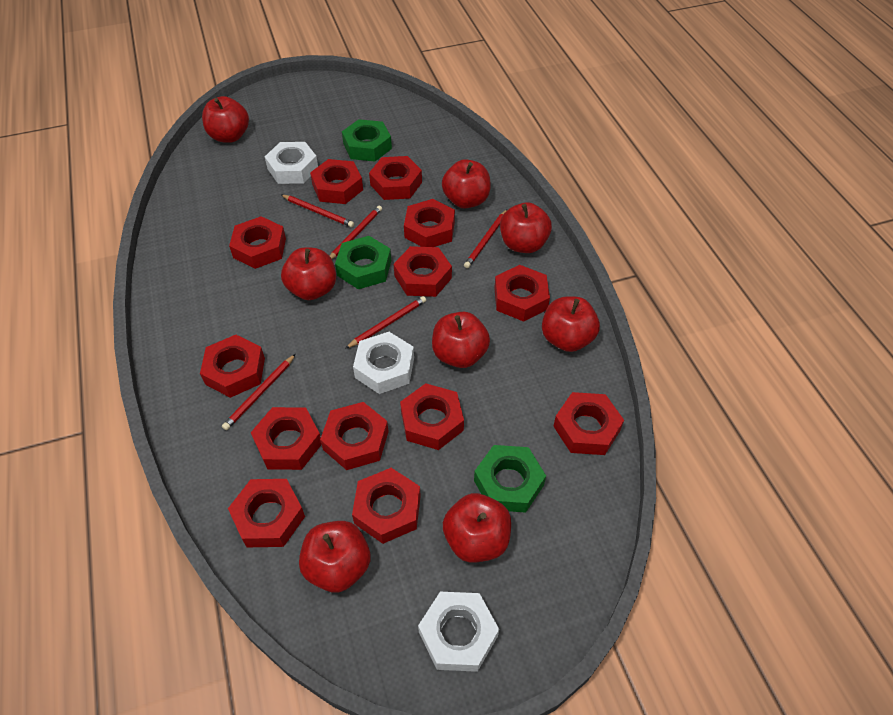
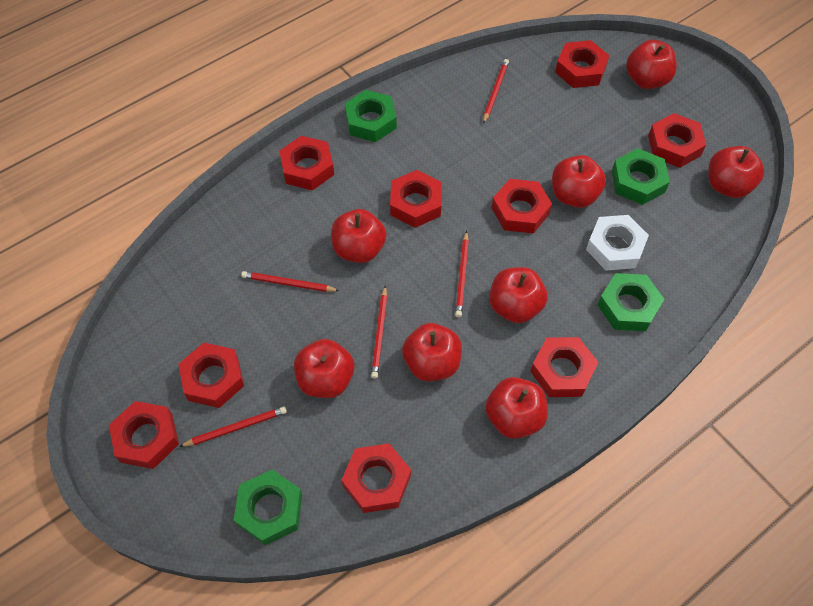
green nut: [335,236,391,289] [342,119,392,161] [474,445,546,513] = 3 -> [234,470,302,545] [345,90,397,142] [598,273,664,331] [612,148,670,205] = 4
red nut: [200,335,265,398] [228,479,305,547] [229,216,286,269] [251,407,322,470] [310,159,363,204] [320,402,389,470] [352,468,421,544] [369,156,422,200] [394,246,452,297] [400,383,464,450] [404,199,455,247] [494,265,550,322] [553,392,624,455] = 13 -> [109,401,179,469] [178,343,244,408] [279,136,334,190] [342,443,411,513] [390,170,442,228] [492,179,552,234] [530,337,598,397] [555,40,610,88] [648,113,706,168] = 9
white nut: [265,142,318,184] [353,332,414,394] [418,592,499,672] = 3 -> [586,215,649,271] = 1

